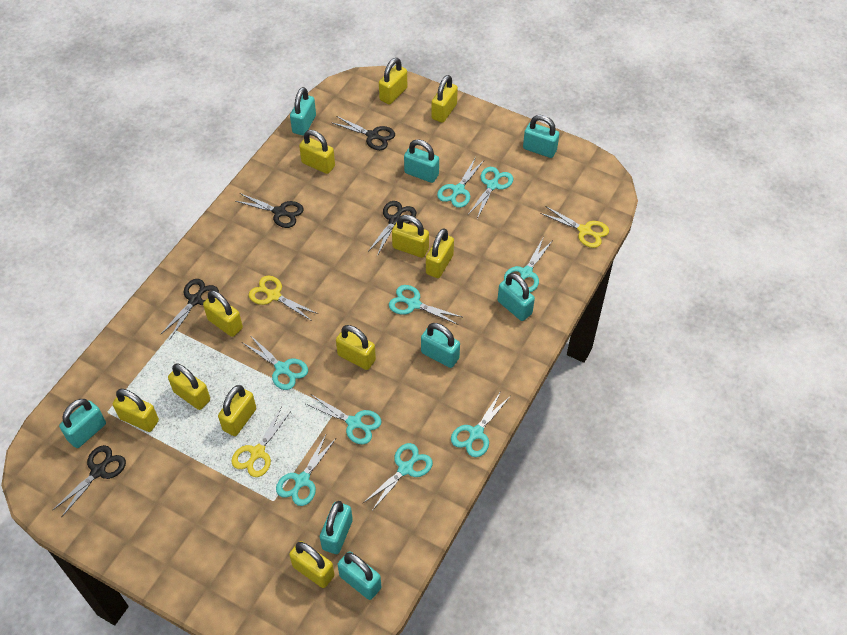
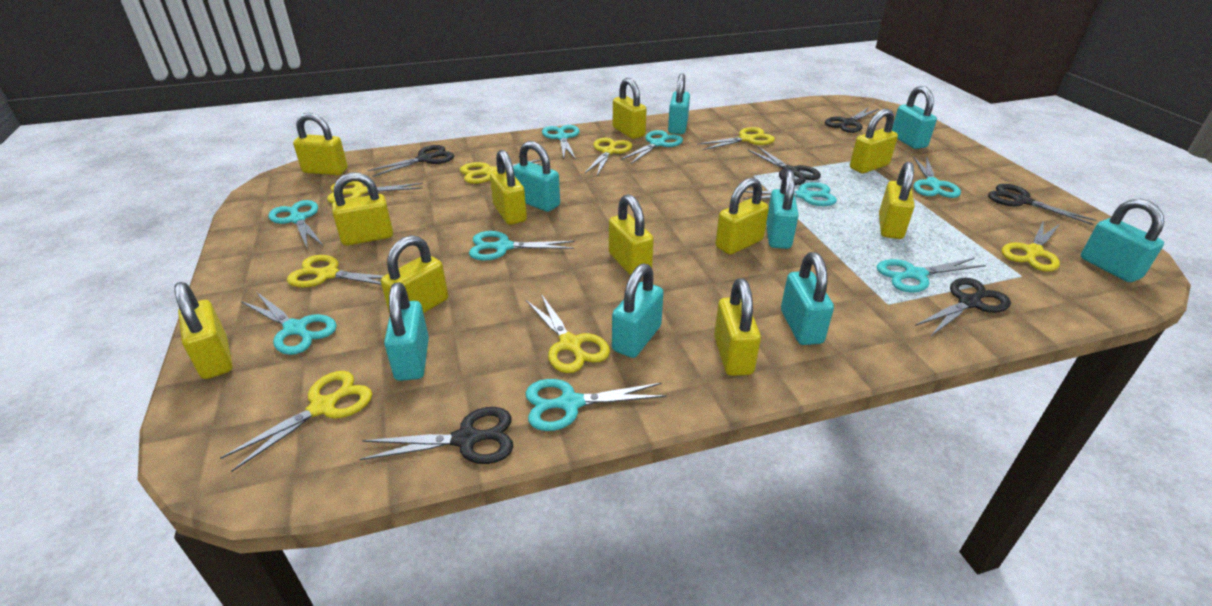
black scissors: [53,445,126,516] [160,279,219,339] [236,193,304,228] [331,116,395,150] [369,201,416,256] = 5 -> [360,407,513,464] [367,145,454,177] [748,146,821,185] [825,107,879,133] [915,278,1011,337] [988,184,1097,225] = 6
yellow scissors: [231,406,291,477] [248,276,318,321] [540,206,609,248] = 3 -> [220,371,372,472] [287,255,383,287] [327,181,423,203] [460,159,542,184] [526,294,610,373] [585,138,632,176] [697,127,775,150] [1001,220,1060,272] = 8

